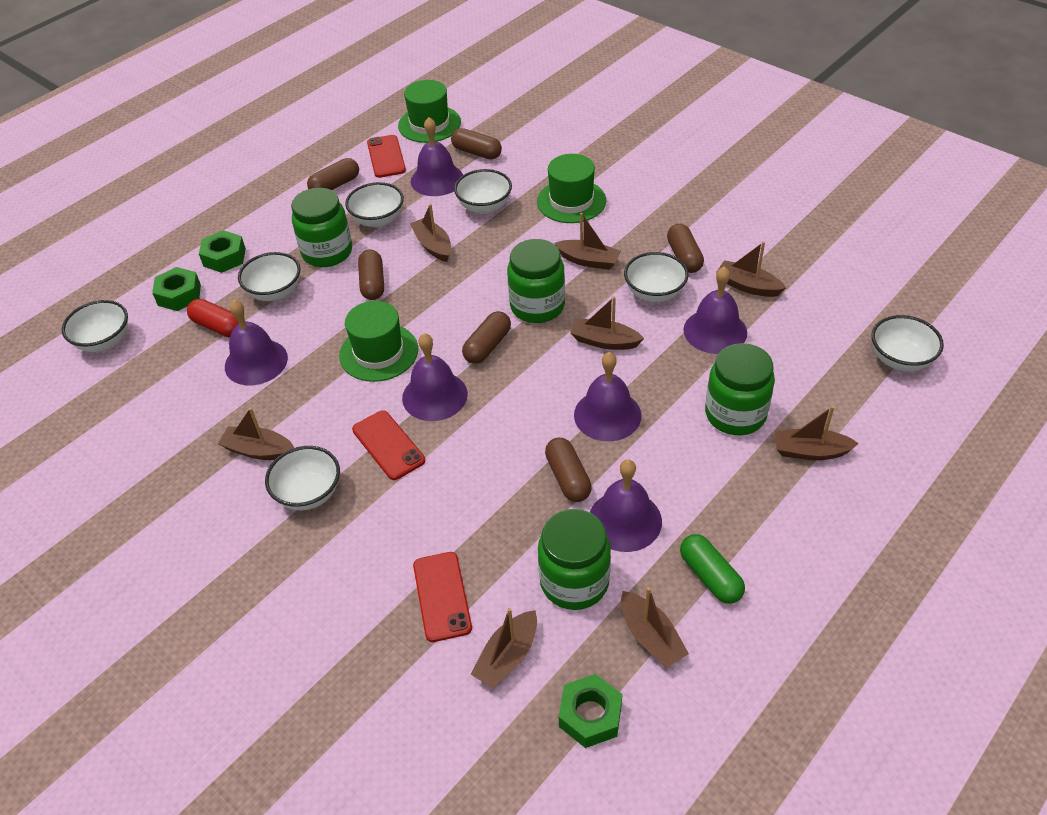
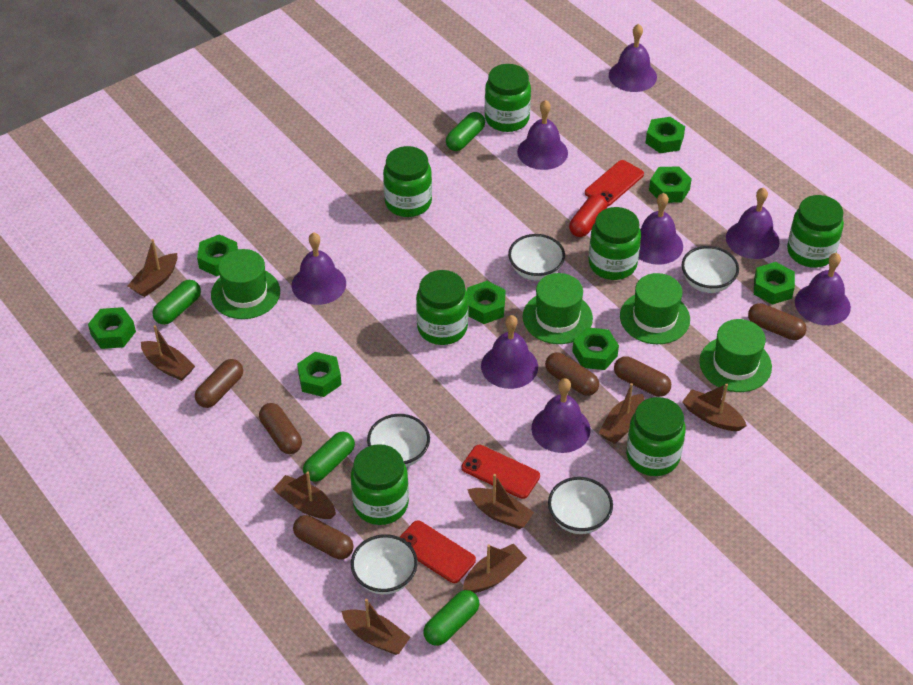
green capsule: [680,534,745,604] = 1 -> [153,280,201,325] [303,432,355,482] [424,590,479,646] [446,112,485,151] = 4
green hat: [339,301,418,382] [398,80,461,143] [537,154,606,223] = 3 -> [211,249,280,319] [523,273,593,344] [620,273,690,344] [699,319,772,392] = 4
green jar: [291,188,352,267] [507,239,565,323] [538,509,611,610] [705,343,775,435] = 4 -> [351,444,409,525] [383,146,432,217] [416,270,468,345] [485,64,531,132] [589,207,641,280] [626,397,686,476] [787,195,844,268] = 7
green nut: [152,267,201,311] [199,230,246,273] [559,674,622,748] = 3 -> [88,307,136,349] [197,234,238,276] [297,352,342,397] [467,281,506,324] [572,327,619,370] [646,117,685,153] [649,166,692,203] [754,262,795,305] = 8
purple bell: [225,300,288,386] [402,333,468,421] [411,117,463,196] [574,352,641,442] [590,459,662,552] [684,267,747,354] = 6 -> [292,233,346,305] [481,315,538,389] [517,100,568,170] [531,378,591,453] [609,24,657,92] [639,193,683,265] [726,187,780,259] [795,253,851,325] = 8
white bowl: [62,300,128,352] [238,252,301,301] [265,446,340,510] [345,182,404,227] [454,169,512,214] [624,252,689,302] [871,315,944,371] = 7 -> [351,534,418,595] [367,414,430,467] [508,234,565,281] [548,477,613,534] [682,246,739,293] = 5

